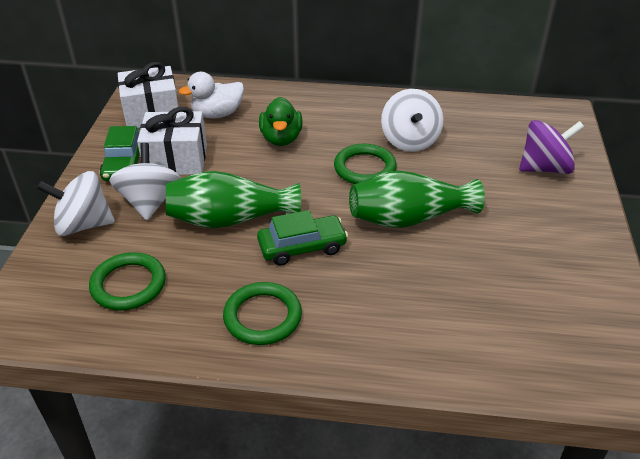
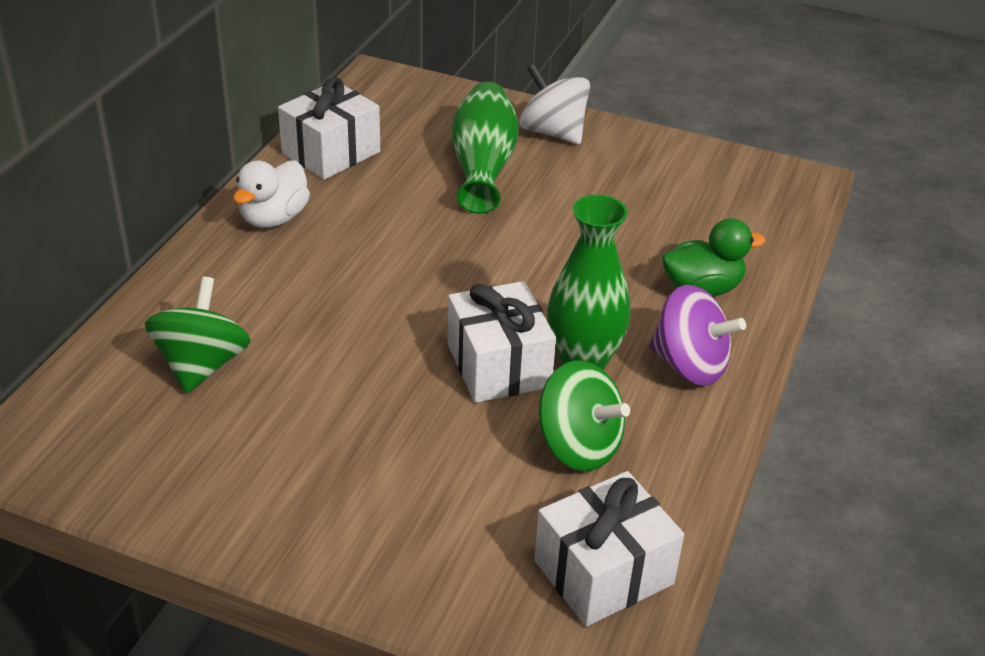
green car: [100,126,140,181] [257,210,348,266] = 2 -> none = 0
green ring: [89,252,166,311] [223,282,302,345] [334,144,397,184] = 3 -> none = 0
green spinning top: none = 0 -> [145,276,251,393] [539,360,630,471] = 2
white gift: [118,62,179,128] [137,107,207,175] = 2 -> [278,77,380,180] [448,281,556,403] [534,471,684,627] = 3
white spinning top: [37,171,115,236] [109,143,181,220] [381,89,444,152] = 3 -> [519,64,590,144] = 1

